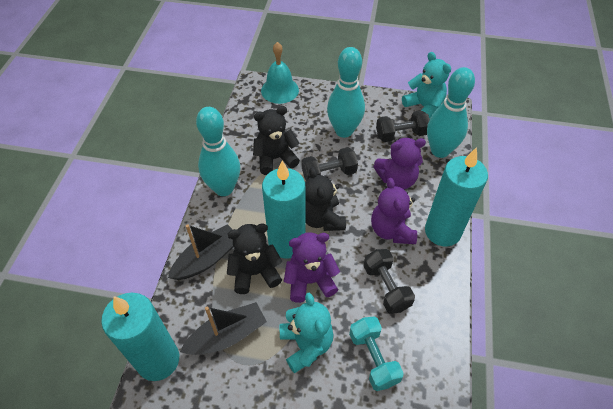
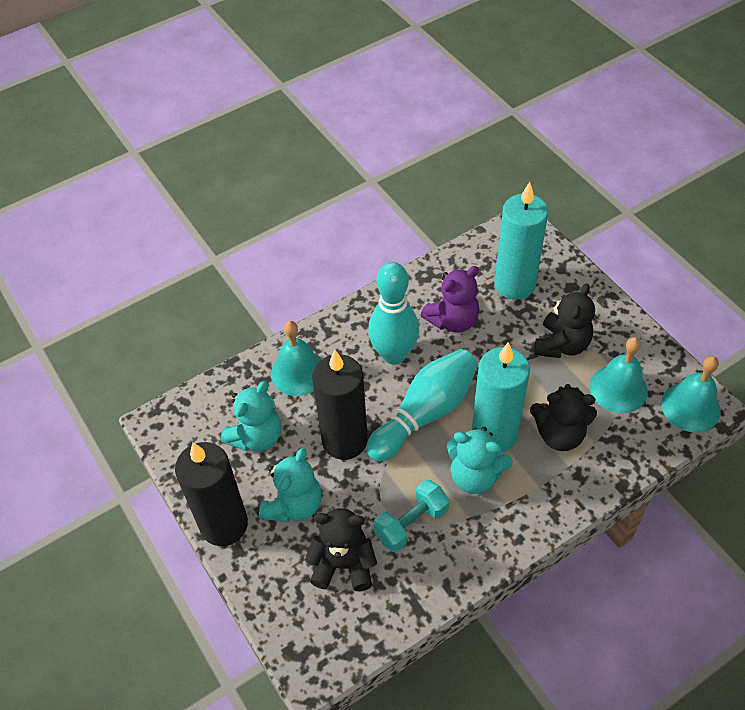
black boat: [168,224,234,280] [180,302,267,355] = 2 -> none = 0
black candle: none = 0 -> [175,442,248,546] [312,350,368,460] = 2
black dumbbell: [302,147,358,180] [364,249,415,314] [376,110,430,142] = 3 -> none = 0
purple teddy bear: [284,232,340,303] [371,178,417,244] [373,138,426,189] = 3 -> [421,266,479,333] = 1
turquoise bell: [261,42,299,104] = 1 -> [271,321,322,396] [590,337,648,413] [661,356,721,432] = 3
turquoise bowling pin: [196,107,240,196] [327,47,365,138] [427,67,475,158] = 3 -> [366,349,478,462] [368,262,419,365] = 2
turquoise candle: [101,293,179,381] [262,160,306,258] [425,147,488,246] = 3 -> [472,342,530,452] [494,182,548,300] = 2
turquoise teddy bear: [280,293,333,373] [402,52,451,118] = 2 -> [221,381,281,451] [259,448,321,522] [447,427,513,494] = 3

